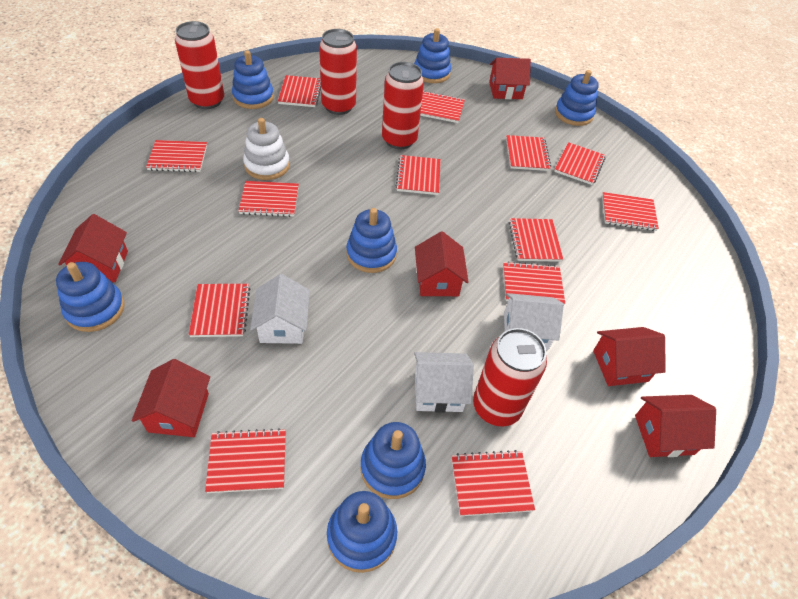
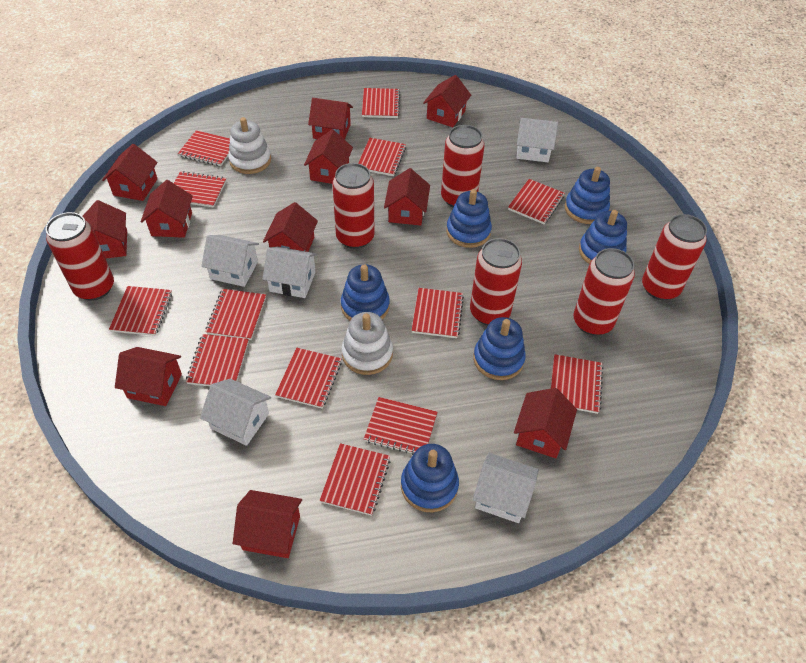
blue stacking toy: [56,262,125,332] [232,50,274,109] [327,491,397,573] [346,208,397,273] [361,422,426,499] [414,28,451,83] [555,70,599,126] = 7 -> [341,264,390,321] [401,444,459,512] [446,189,492,248] [473,317,526,380] [565,167,610,224] [579,210,627,264] = 6
red can: [175,21,224,109] [319,29,357,115] [382,62,424,149] [473,328,547,426] = 4 -> [46,212,114,301] [332,163,375,249] [441,125,484,207] [470,238,522,325] [573,248,635,336] [642,214,707,300] = 6
red house: [58,214,128,282] [132,359,210,437] [415,231,469,296] [489,58,531,99] [593,327,666,386] [635,395,716,457] = 6 -> [83,200,127,258] [102,144,157,201] [115,347,182,406] [141,180,193,238] [233,490,302,558] [263,202,318,252] [304,129,353,184] [308,98,353,139] [384,168,430,226] [423,75,471,127] [514,388,577,458] = 11
white house: [250,274,310,344] [414,352,474,413] [504,293,564,350] = 3 -> [200,379,271,446] [201,235,259,287] [263,246,318,298] [473,453,539,523] [517,118,558,162] = 5
white stacking toy: [243,118,290,180] = 1 -> [228,117,271,174] [341,312,393,375] = 2

